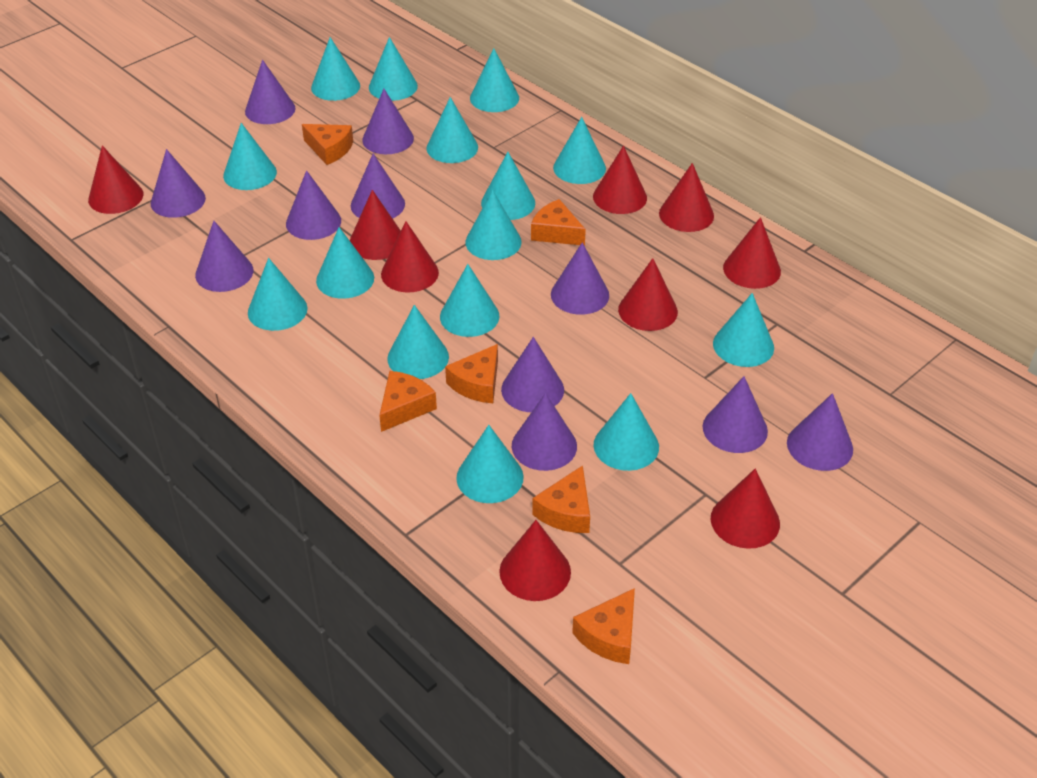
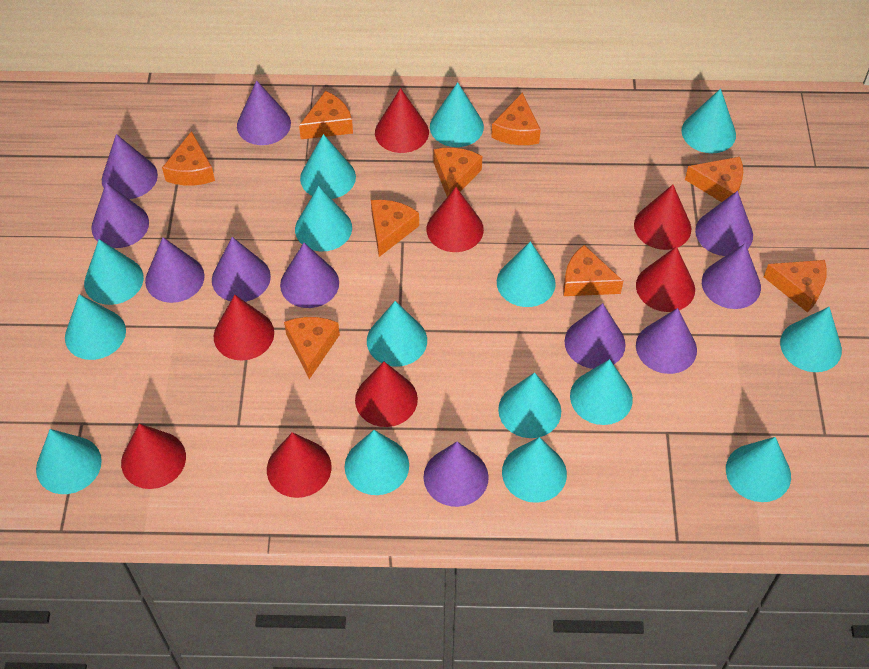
orange cheese: [302,124,353,165] [379,371,437,432] [445,344,498,403] [531,199,586,246] [532,465,590,533] [572,588,635,664] = 6 -> [162,131,215,186] [284,317,340,379] [299,91,353,139] [371,200,419,257] [434,148,482,197] [491,92,541,145] [563,245,623,296] [685,157,743,202] [764,260,827,313] = 9
red cone: [88,145,143,214] [349,190,401,260] [381,221,439,293] [499,520,571,601] [593,146,647,214] [618,258,678,331] [659,163,714,232] [711,469,780,549] [723,217,781,289] = 9 -> [121,424,186,489] [214,295,274,361] [267,432,331,498] [355,362,418,427] [375,88,429,153] [426,187,484,252] [634,185,691,250] [636,246,695,312] = 8

